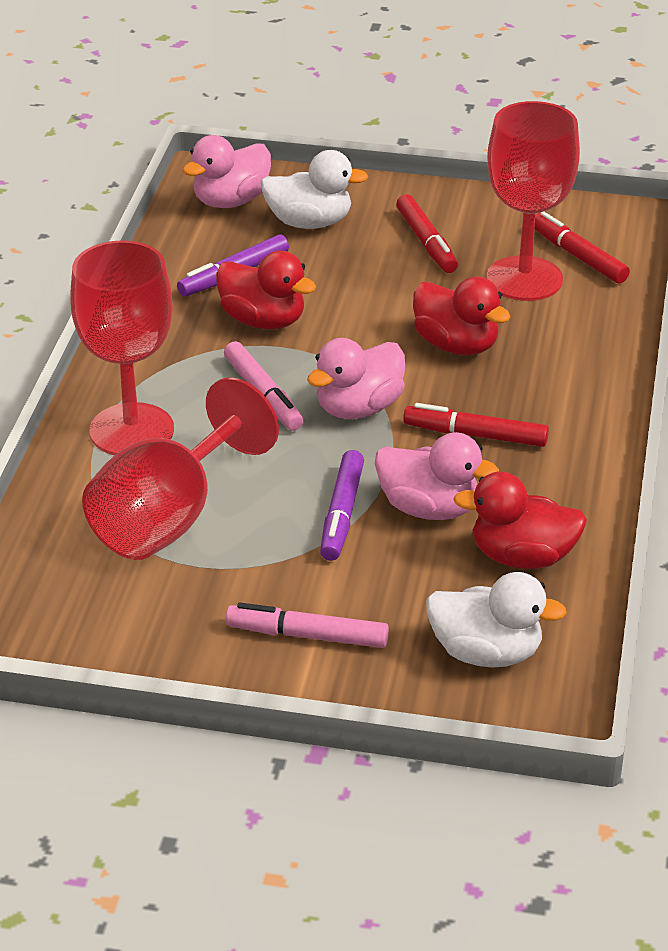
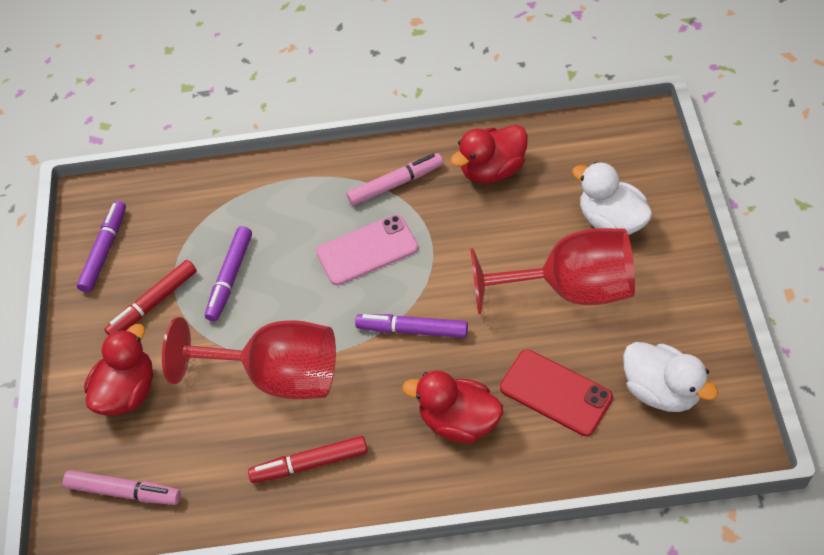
pink duck: [182,135,271,208] [307,338,405,419] [375,432,499,520] = 3 -> none = 0
pink phone: none = 0 -> [316,214,418,286] = 1
purple marker: [177,234,289,297] [320,450,364,561] = 2 -> [77,201,126,293] [205,226,252,322] [355,314,468,338] = 3
red goblet: [70,240,174,455] [82,377,279,560] [486,101,580,301] = 3 -> [162,317,336,399] [470,228,635,314] = 2
red marker: [396,194,458,273] [403,403,549,447] [535,211,630,283] = 3 -> [104,260,197,336] [248,436,368,483] = 2
red phone: none = 0 -> [500,350,613,436] = 1

